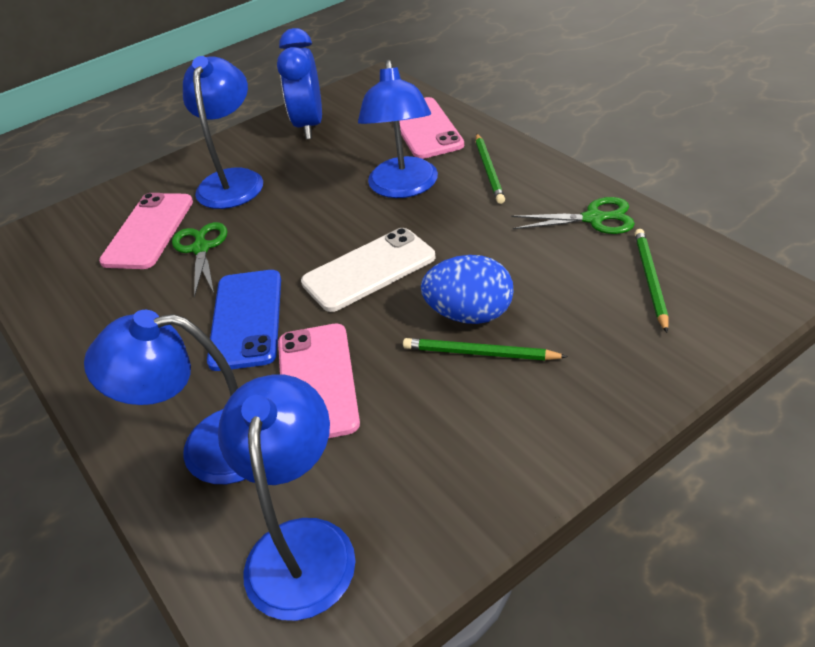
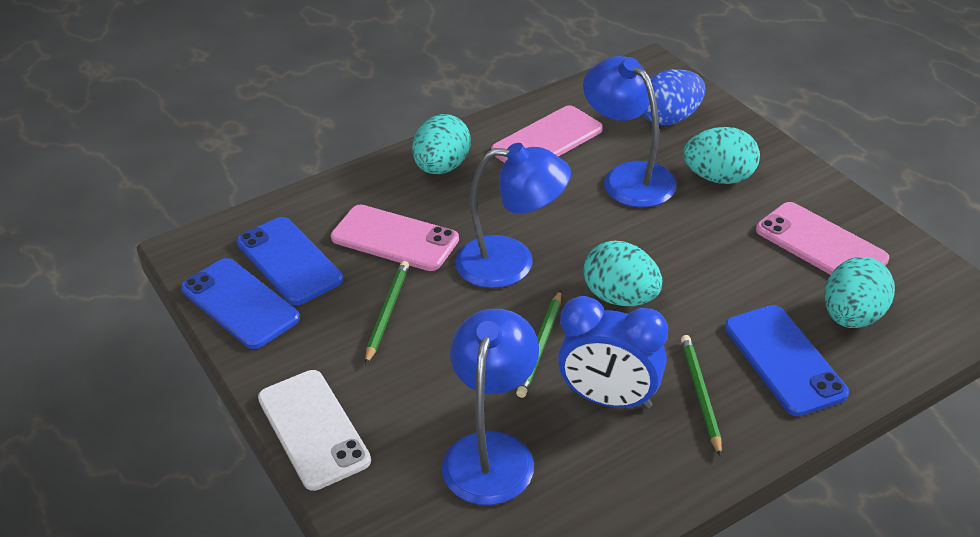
blue lamp: [84,310,245,484] [183,56,263,209] [218,375,356,621] [358,60,438,198] = 4 -> [442,309,539,505] [455,143,571,288] [583,56,677,208] = 3
blue phone: [207,270,281,371] = 1 -> [181,258,300,349] [237,217,343,305] [725,305,849,416] = 3
green scissors: [172,222,228,298] [511,197,635,234] = 2 -> none = 0
turquoise egg: none = 0 -> [412,114,471,174] [583,240,662,306] [683,127,760,184] [824,257,895,328] = 4

